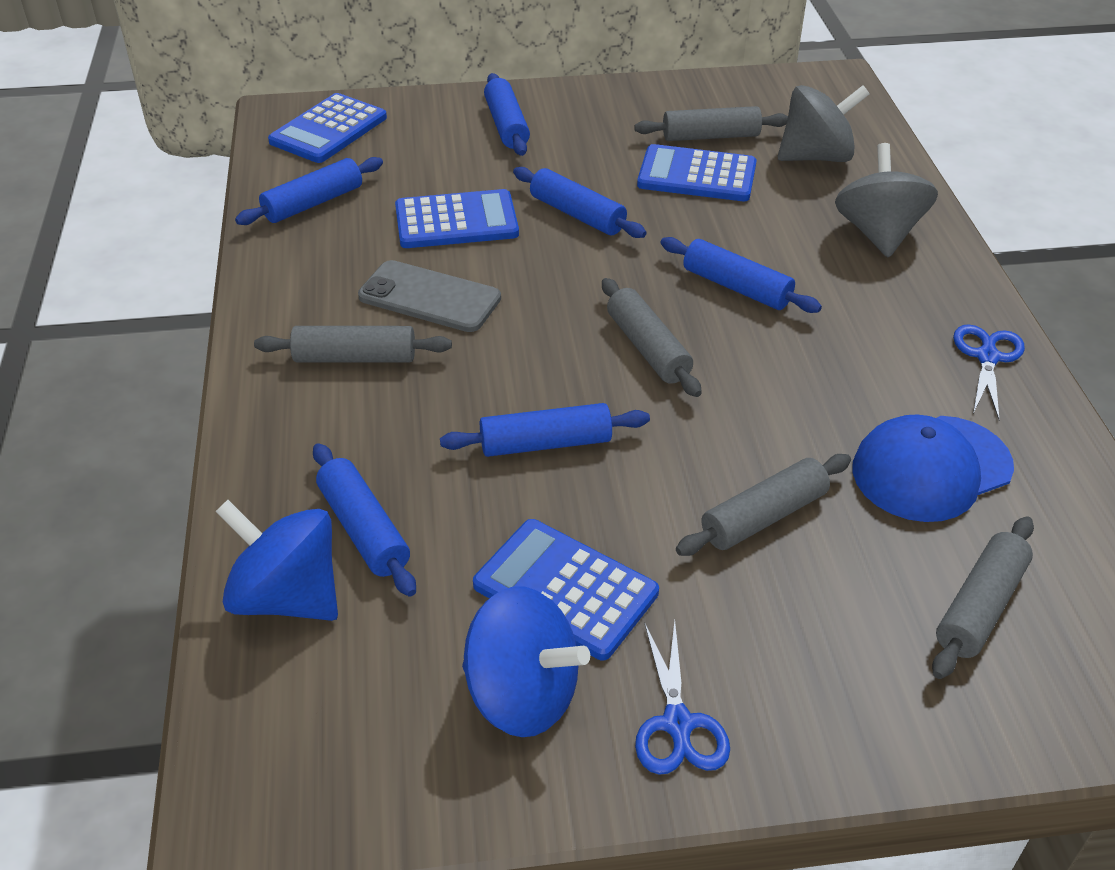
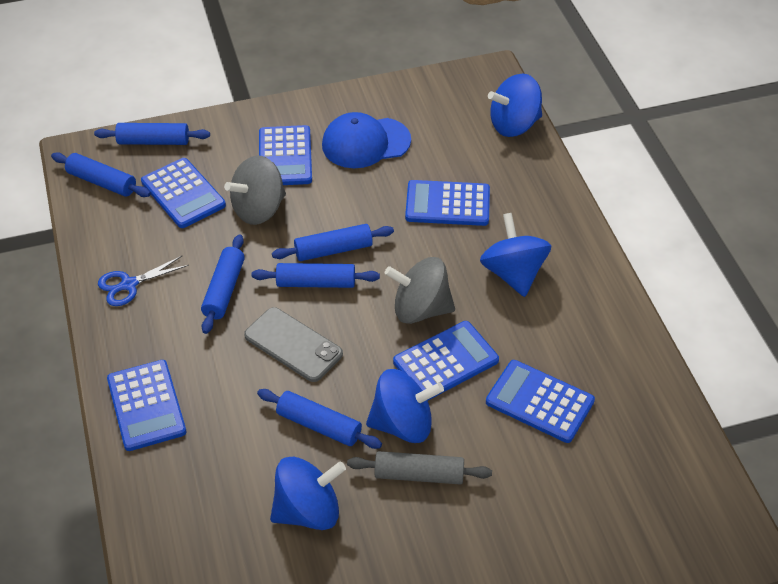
blue calculator: [268,93,387,163] [395,189,519,248] [473,519,659,660] [637,144,757,201] = 4 -> [107,360,186,451] [141,158,226,228] [259,125,312,185] [393,321,499,400] [405,180,490,226] [486,360,595,443] = 6
blue scissors: [635,621,730,775] [953,324,1025,420] = 2 -> [98,256,189,306] = 1
blue spinning top: [215,500,338,621] [462,587,590,737] = 2 -> [270,457,346,530] [366,369,444,443] [480,213,551,297] [488,74,542,137] = 4
grey rolling pin: [254,326,452,363] [602,278,702,397] [634,106,788,141] [676,454,851,556] [932,516,1034,679] = 5 -> [347,451,492,485] = 1

